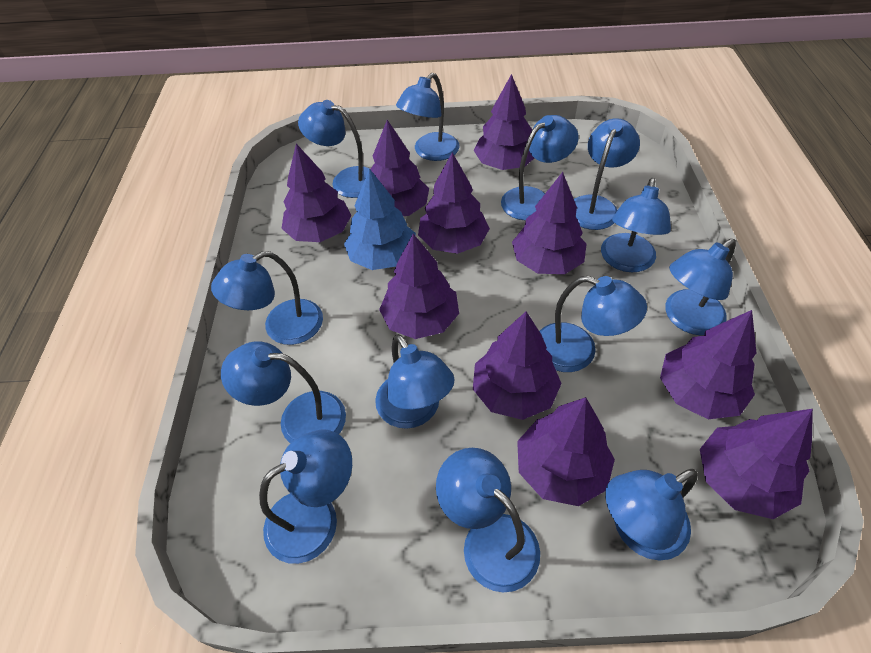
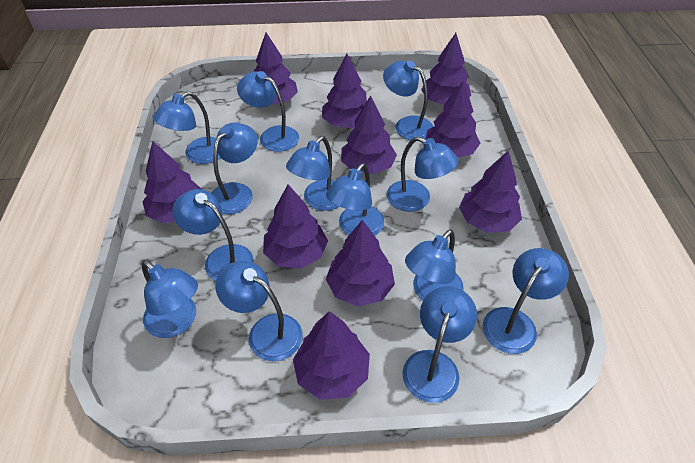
blue tree: [344,168,416,270] = 1 -> none = 0

